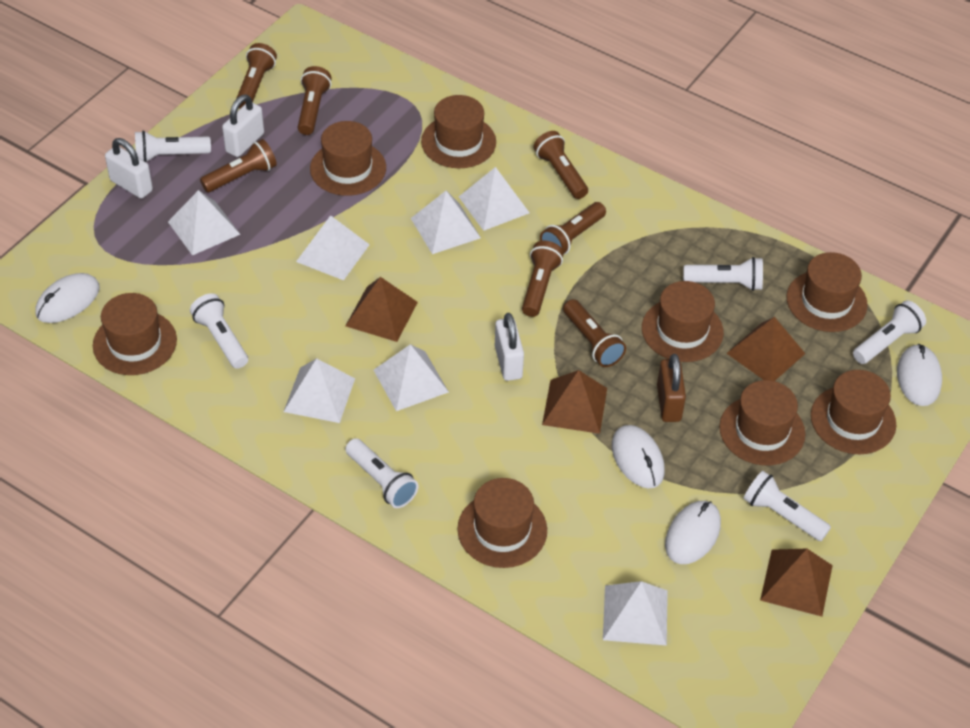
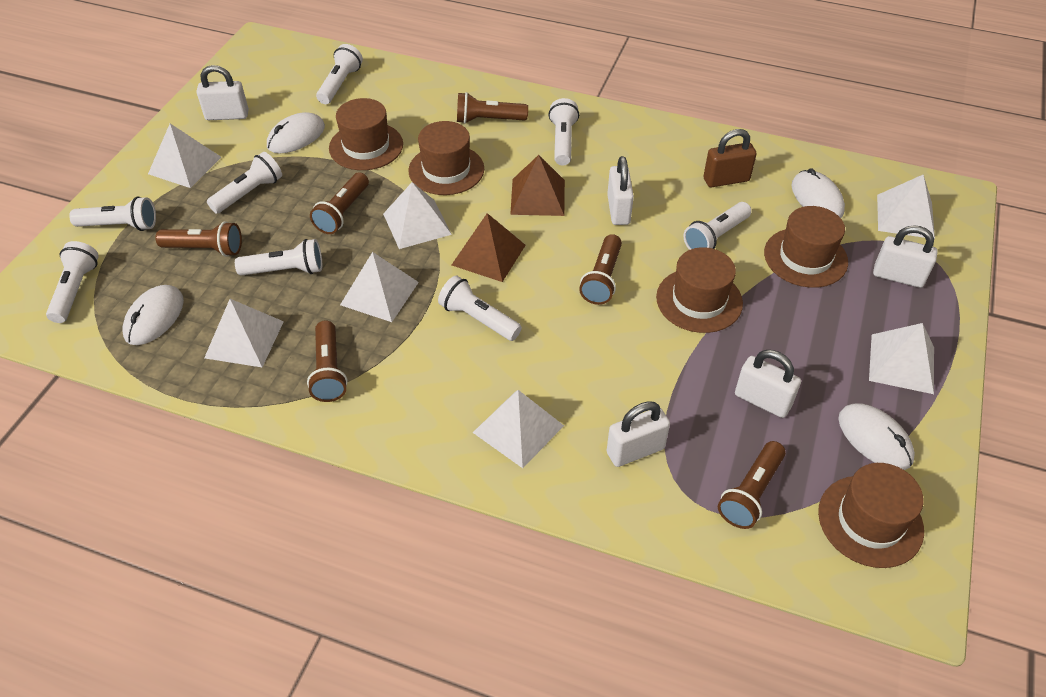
brown flashlight: [200,139,277,192] [236,43,277,109] [298,66,332,135] [522,241,564,317] [534,131,588,199] [540,202,606,255] [563,299,626,367] = 7 -> [155,221,242,257] [307,320,348,402] [310,172,369,234] [457,92,528,124] [579,234,622,305] [718,441,786,529] = 6
brown hat: [93,293,177,375] [310,121,386,196] [421,95,496,168] [457,478,547,568] [642,281,724,362] [719,380,805,465] [787,252,868,332] [811,370,896,454] = 8 -> [329,98,403,170] [408,121,484,195] [656,247,743,333] [764,206,848,288] [818,463,924,568] = 5
brown pyramid: [345,277,418,342] [542,370,607,434] [726,317,805,381] [760,549,833,617] = 4 -> [452,213,526,282] [510,155,565,216] = 2
white flashlight: [135,131,211,162] [190,293,248,369] [345,438,418,508] [684,257,763,291] [744,471,831,541] [853,300,926,364] = 6 -> [46,241,99,323] [69,197,156,231] [207,152,282,214] [235,239,322,276] [316,44,363,104] [438,276,522,341] [548,98,579,166] [683,202,751,250] = 8
white padlock: [105,138,153,199] [222,94,264,157] [495,313,524,381] = 3 -> [196,65,249,120] [607,156,634,225] [607,401,670,467] [735,350,801,418] [873,225,938,288] = 5

